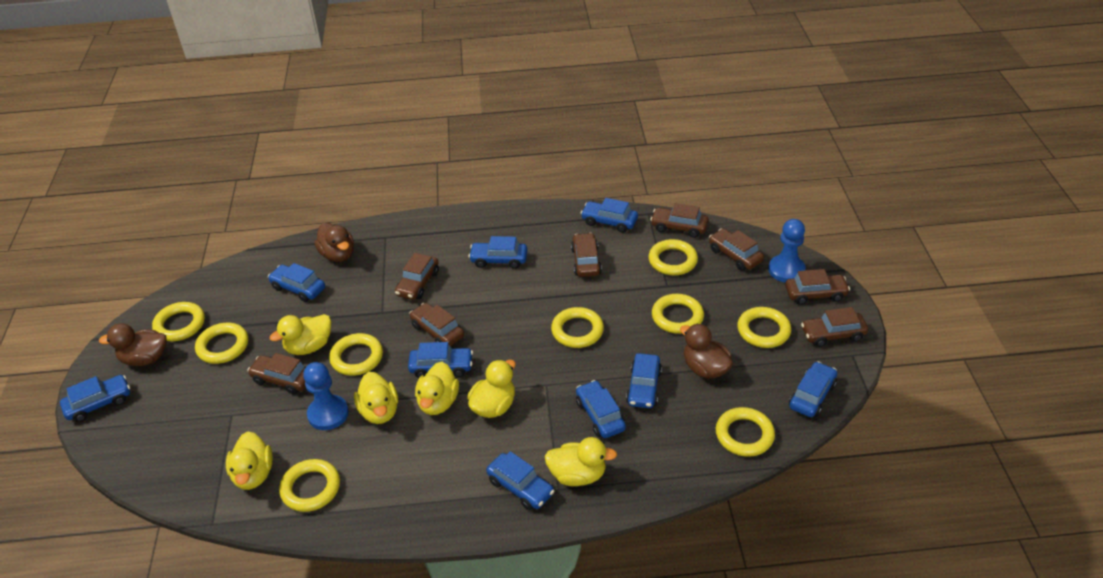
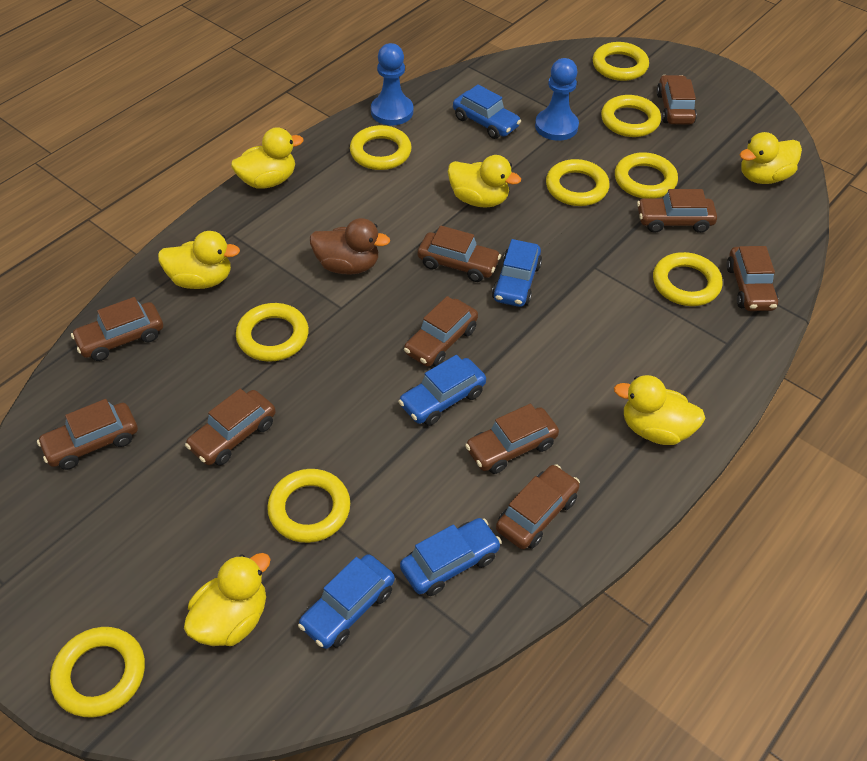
blue car: [60,375,130,422] [268,263,325,302] [408,342,473,378] [469,236,527,269] [486,451,555,510] [576,380,626,438] [580,198,638,233] [626,353,662,408] [789,361,837,417] = 9 -> [298,554,395,649] [398,355,486,426] [400,518,502,596] [453,84,521,139] [492,239,542,307] = 5
brown car: [247,353,306,395] [395,253,439,300] [409,303,464,346] [571,233,602,277] [650,203,709,238] [709,229,764,271] [785,269,850,305] [801,307,868,347] = 8 -> [37,399,138,470] [71,297,163,361] [185,389,276,466] [404,296,478,367] [418,226,501,282] [465,404,559,474] [496,464,580,549] [637,189,717,233] [656,75,697,125] [726,246,778,311] = 10
brown duck: [99,323,167,366] [314,223,354,262] [680,324,733,379] = 3 -> [310,218,390,275] = 1

